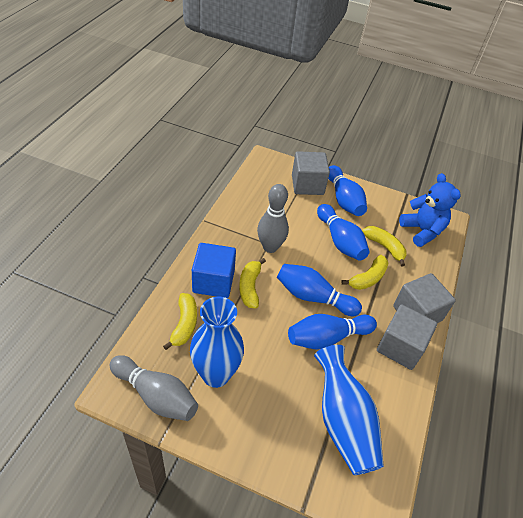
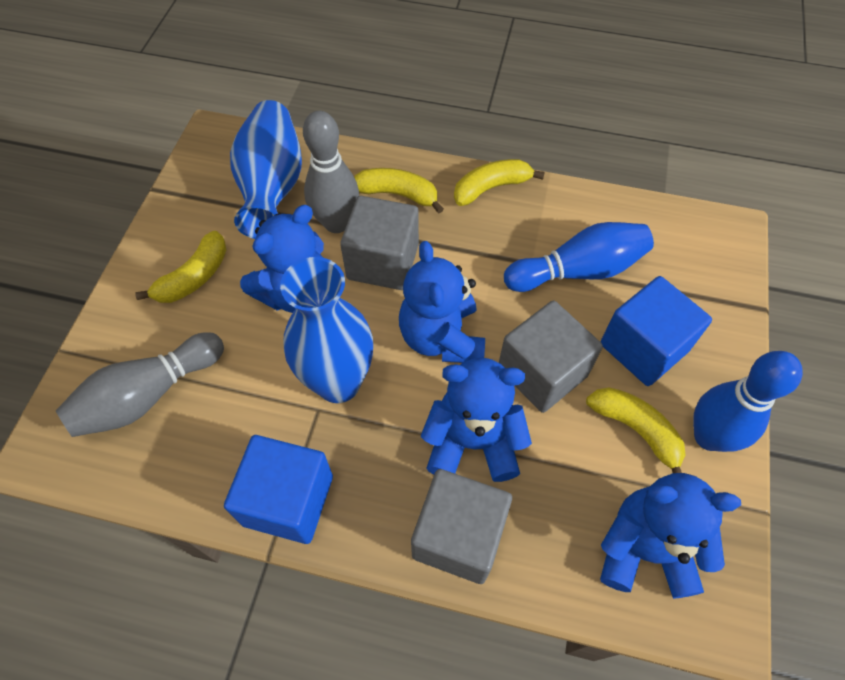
blue bowling pin: [277,264,362,316] [288,314,377,349] [317,204,370,261] [328,165,367,216] = 4 -> [504,222,654,292] [693,351,803,452] = 2
blue cube: [192,243,236,298] = 1 -> [224,435,333,544] [600,276,712,386] = 2
blue teddy bear: [399,173,460,247] = 1 -> [240,205,324,313] [399,241,485,363] [421,358,532,482] [600,473,741,599] = 4

